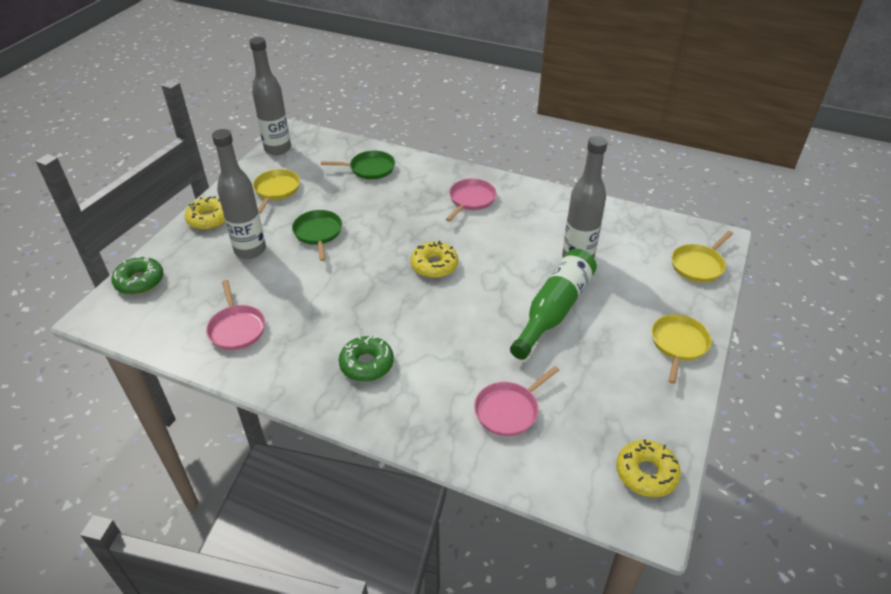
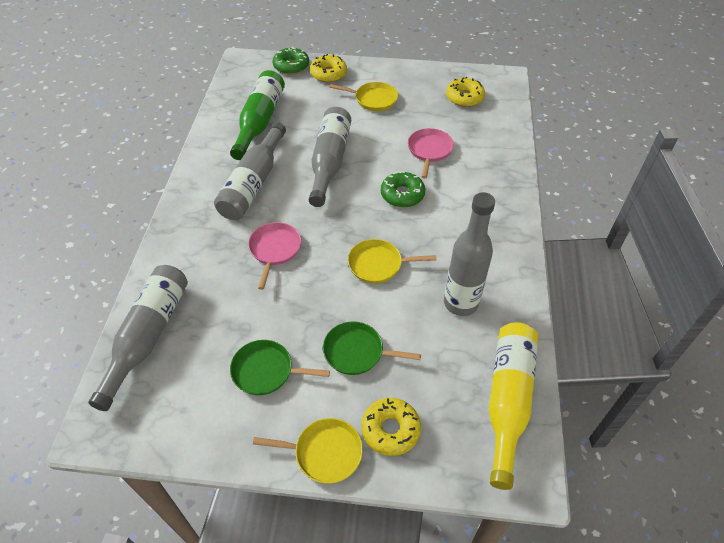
grey bottle: [212,129,266,259] [249,37,291,155] [562,136,607,258] = 3 -> [88,265,188,411] [214,122,286,220] [309,107,351,207] [444,192,495,316] = 4
pink pan: [206,280,265,350] [446,179,497,222] [474,366,559,436] = 3 -> [248,222,301,290] [408,128,454,178] = 2
yellow bottle: none = 0 -> [489,322,538,490] = 1

